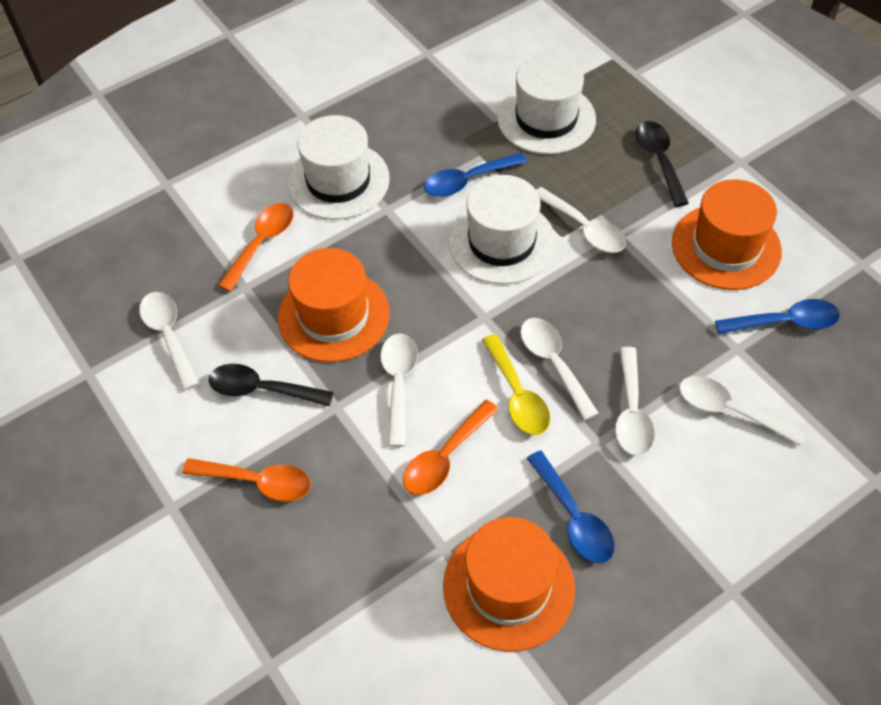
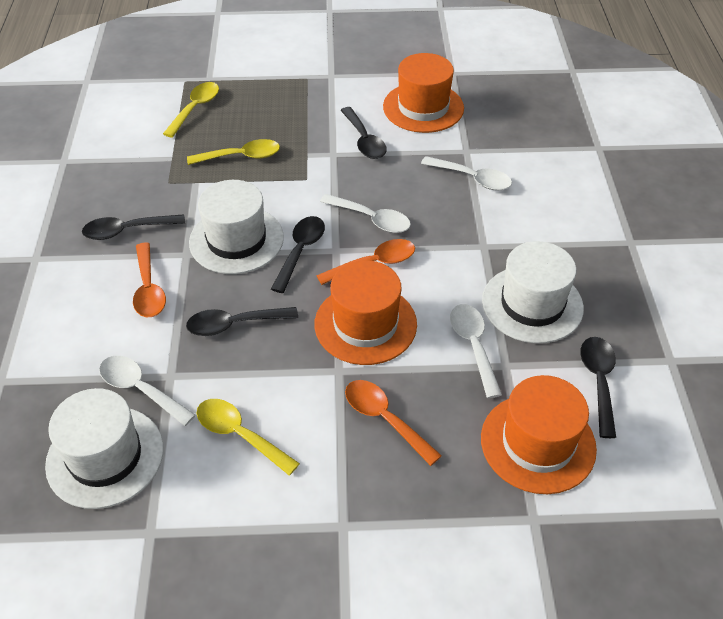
black spoon: [209,364,334,406] [636,121,689,207] = 2 -> [82,214,185,240] [186,307,298,336] [271,216,325,293] [340,107,387,159] [580,337,616,438] = 5
blue spoon: [424,153,527,197] [527,450,615,563] [715,299,840,334] = 3 -> none = 0
white spoon: [139,292,200,390] [380,333,418,447] [520,318,599,420] [536,187,626,253] [615,347,655,456] [679,376,806,446] = 6 -> [99,356,196,426] [320,194,411,233] [421,156,512,191] [450,304,502,398] = 4
yellow spoon: [482,334,550,435] = 1 -> [163,82,219,138] [187,139,280,165] [197,399,300,476] = 3

